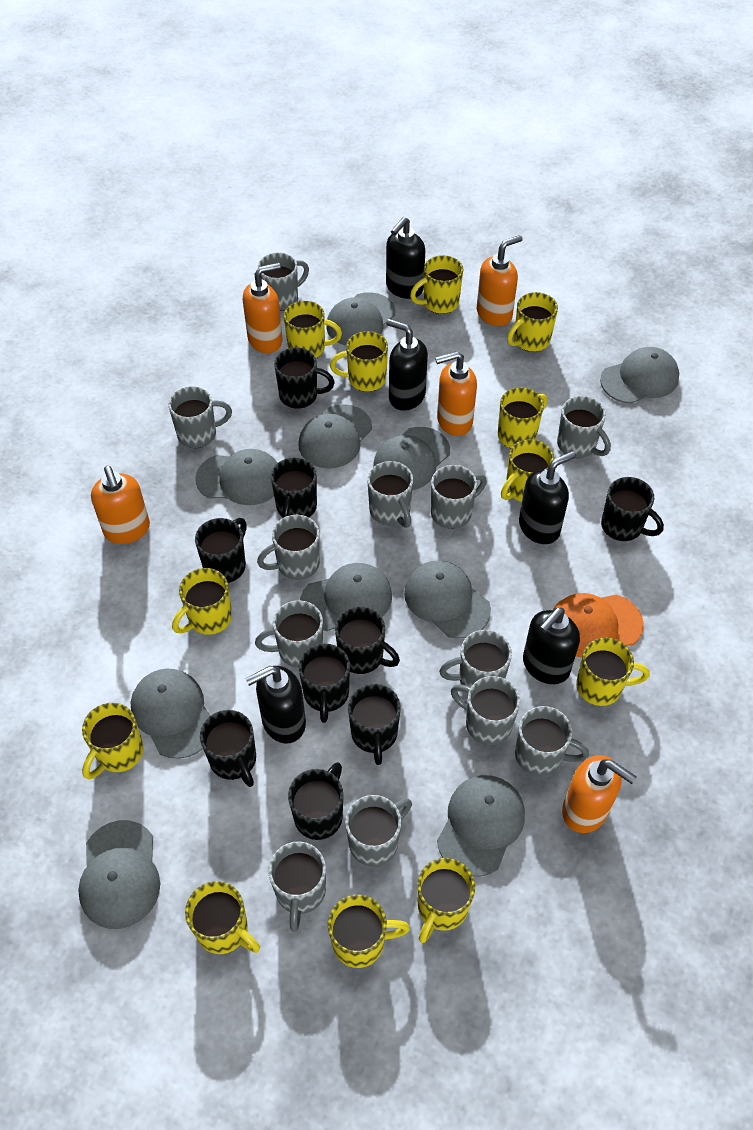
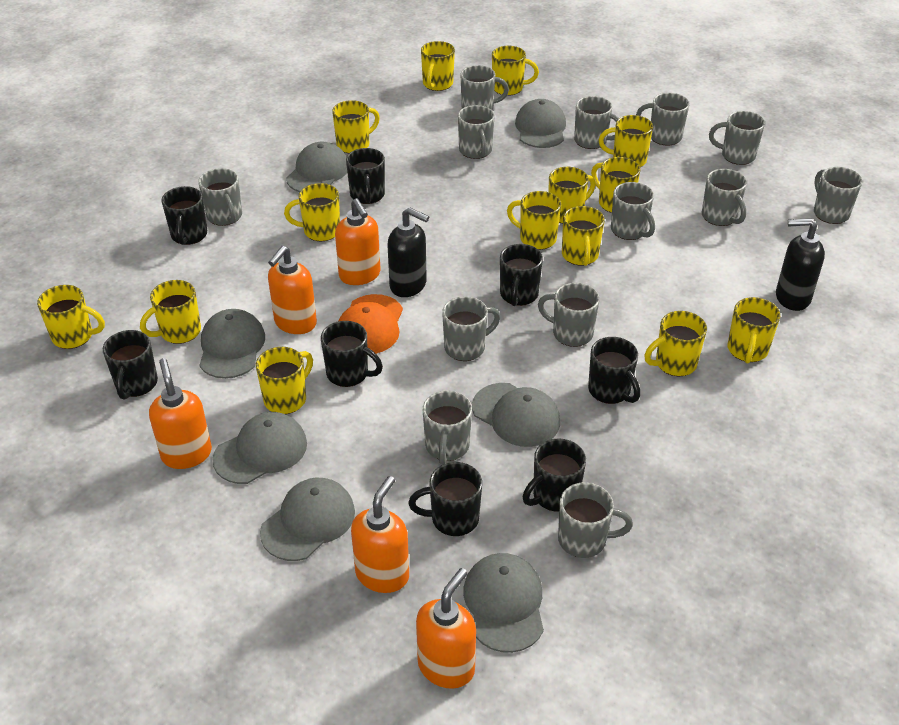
black mug: [195,518,247,583] [200,710,256,787] [271,457,317,518] [274,348,335,409] [288,762,343,840] [299,643,350,723] [335,607,400,674] [348,684,400,765] [601,477,664,541] = 9 -> [103,330,158,400] [161,186,207,245] [321,321,383,387] [346,148,385,204] [408,462,482,536] [500,244,543,306] [522,438,586,512] [588,337,640,404] = 8
black soap dispenser: [245,666,306,744] [386,217,425,299] [386,319,428,411] [519,451,576,544] [523,607,580,684] = 5 -> [387,207,429,297] [776,218,825,311] = 2
grey cap: [78,820,160,929] [131,669,211,759] [196,449,277,505] [298,404,372,469] [300,563,392,631] [326,292,395,346] [373,427,450,490] [404,560,491,639] [437,775,525,877] [600,347,679,404] = 10 -> [199,309,265,379] [212,412,307,484] [260,478,355,561] [286,142,347,192] [463,553,544,653] [472,383,560,447] [515,99,566,148] = 7
grey mug: [168,386,232,448] [255,600,323,668] [257,515,320,580] [258,252,309,311] [269,842,326,932] [345,795,412,867] [367,461,413,528] [431,465,487,529] [439,630,512,687] [451,676,520,745] [515,706,589,776] [557,396,611,458] = 12 -> [198,168,242,226] [423,391,472,465] [442,296,500,361] [458,105,495,159] [461,65,509,110] [538,283,599,347] [558,483,633,558] [574,96,619,149] [611,182,655,240] [636,93,689,146] [702,169,747,226] [709,111,765,165] [814,167,862,224] = 13
yellow mug: [82,703,144,779] [172,568,232,635] [185,881,260,954] [284,301,342,358] [328,895,410,968] [330,331,388,392] [410,255,463,314] [417,858,475,943] [498,387,547,448] [501,439,554,502] [507,292,558,352] [576,638,650,706] = 12 -> [37,285,105,349] [140,280,201,344] [256,347,313,414] [284,183,340,241] [332,100,380,153] [421,41,455,91] [492,46,539,96] [507,191,561,250] [548,167,596,223] [562,206,605,266] [591,157,641,213] [599,115,653,167] [644,311,707,376] [728,297,780,363] = 14

